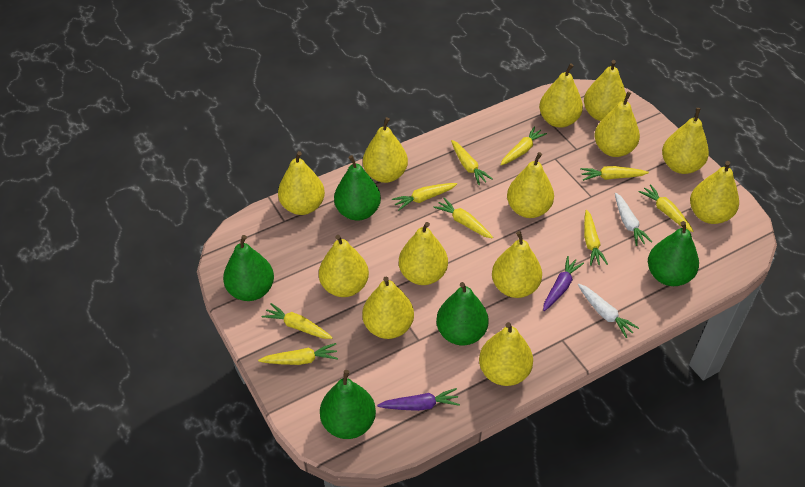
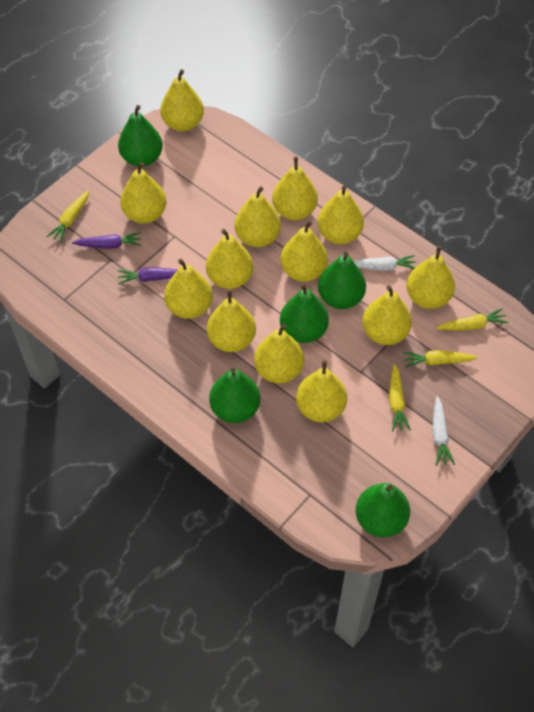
yellow carrot: [258,343,338,365] [262,303,333,339] [392,183,457,211] [433,198,493,238] [451,140,492,185] [500,126,547,165] [580,166,649,181] [584,210,608,266] [638,184,694,232] = 9 -> [46,191,89,243] [389,364,411,431] [403,350,478,368] [436,308,508,330] = 4

